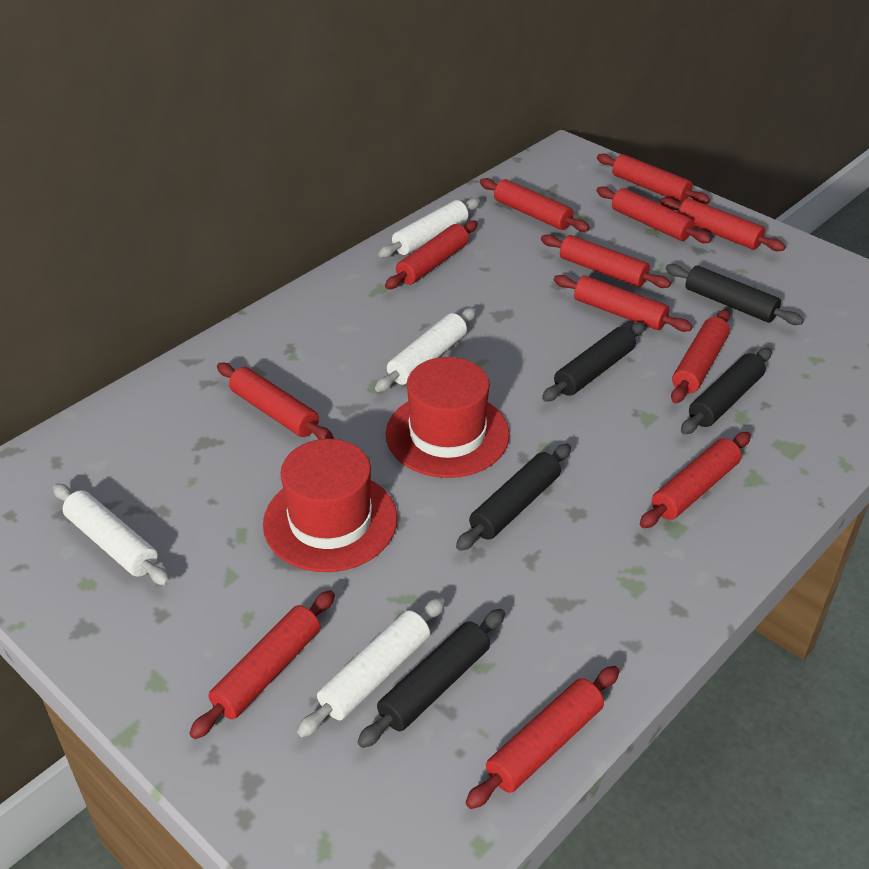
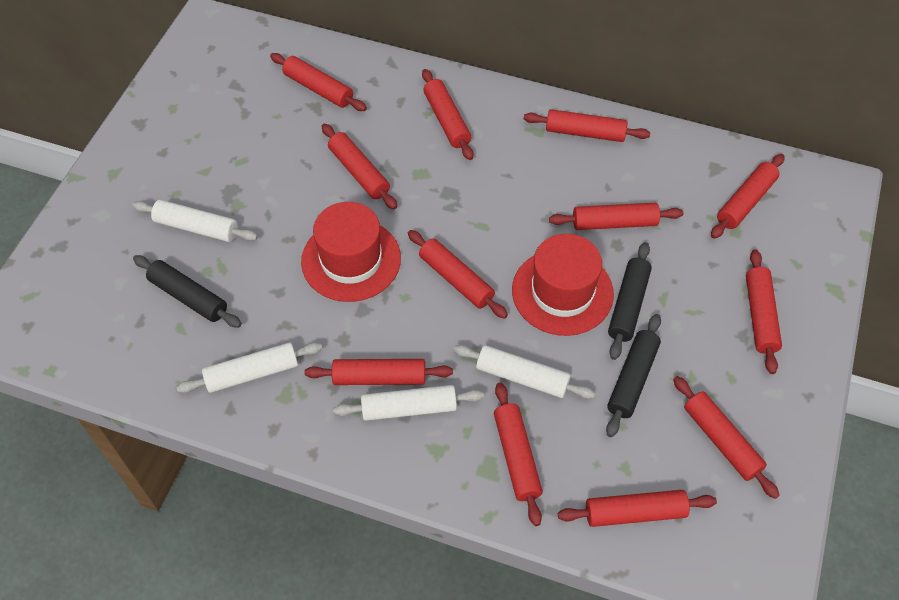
black rolling pin: [357,609,505,748] [456,444,571,551] [542,322,646,402] [665,264,804,325] [681,348,772,434] = 5 -> [133,255,242,328] [606,314,661,437] [608,242,652,360] = 3

